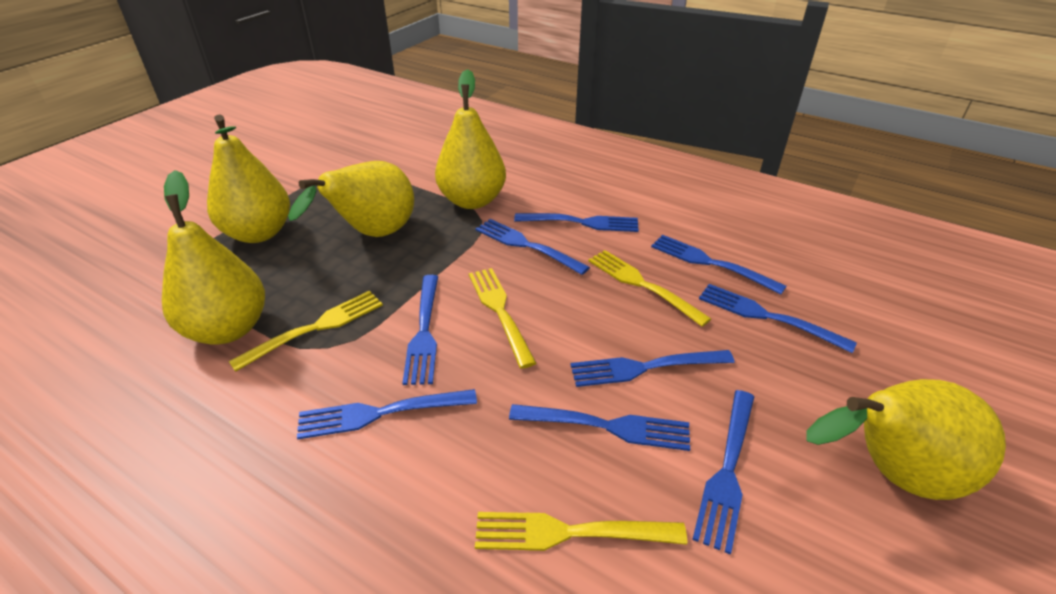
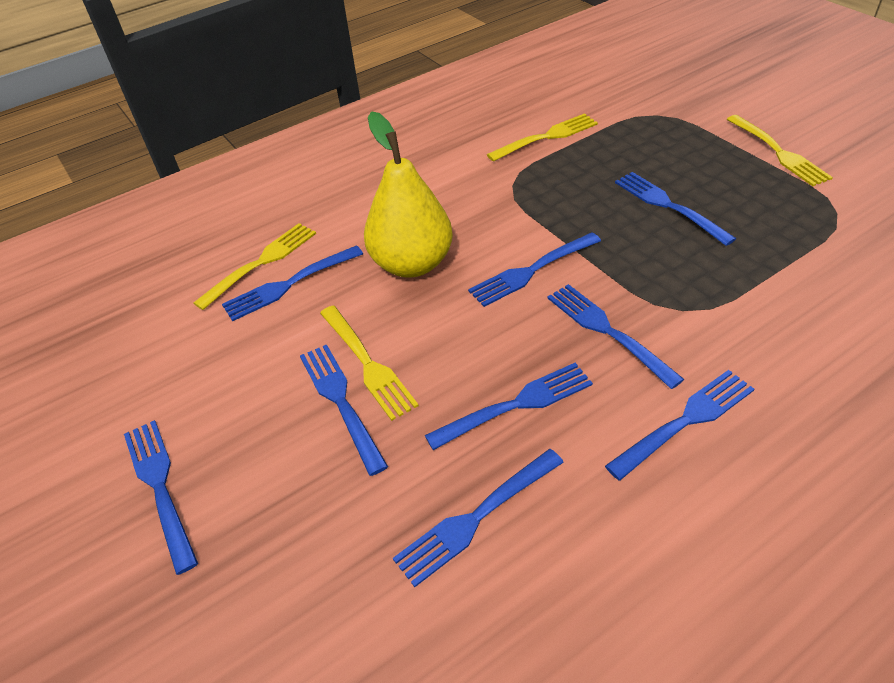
yellow pear: [162,170,265,345] [207,115,290,243] [288,161,414,237] [435,69,506,209] [806,379,1006,500] = 5 -> [364,111,453,278] = 1

